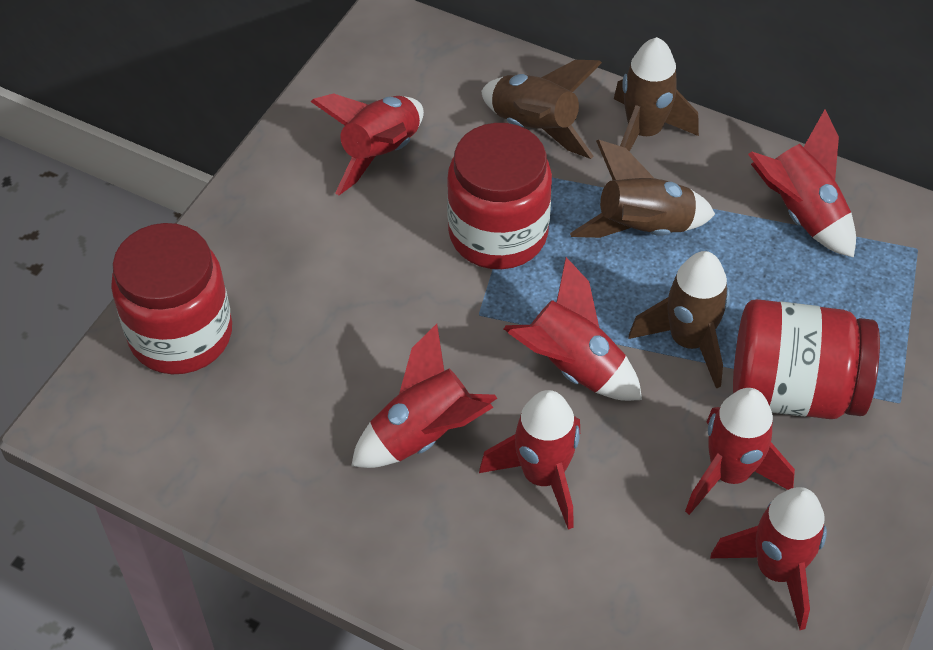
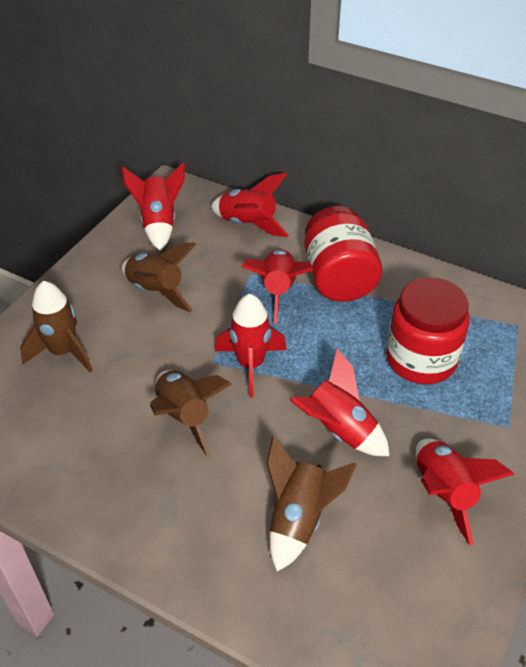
red jar: [111,223,232,374] [447,123,552,269] [733,299,880,419] = 3 -> [304,206,382,302] [386,277,470,384] = 2
red rocket: [311,93,424,195] [351,324,497,468] [479,390,580,530] [503,257,642,401] [685,388,795,515] [710,487,827,630] [748,110,856,257] = 7 -> [121,162,185,251] [211,173,289,237] [215,294,287,398] [241,249,314,324] [290,349,390,456] [416,438,515,545] = 6

